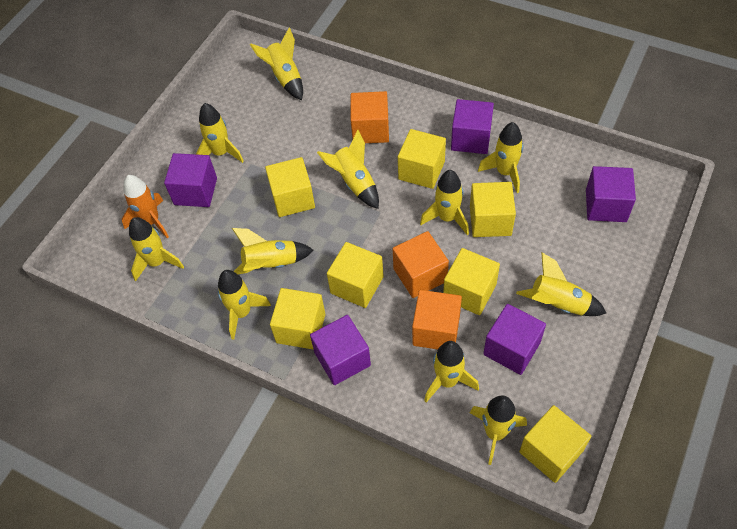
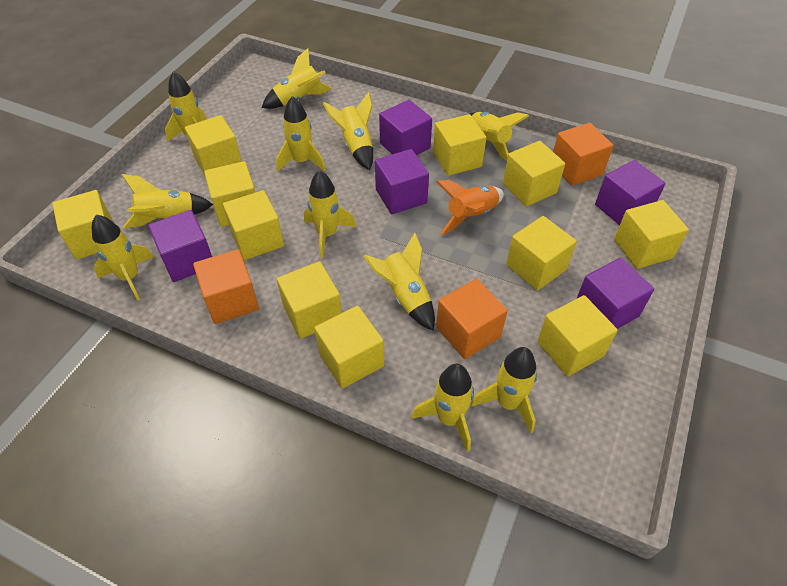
yellow cube: [265,157,315,217] [270,288,325,350] [327,242,384,308] [398,129,446,189] [443,248,500,315] [470,182,516,237] [519,405,591,483] = 7 -> [52,190,113,259] [185,115,242,175] [204,161,255,227] [223,190,284,260] [277,261,342,339] [314,306,384,389] [433,114,486,176] [503,141,565,207] [506,216,577,291] [537,295,618,377] [614,200,689,269] = 11

